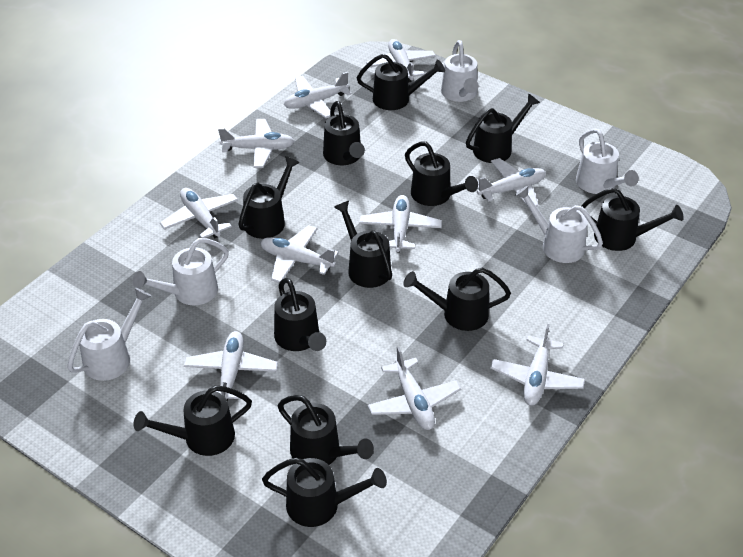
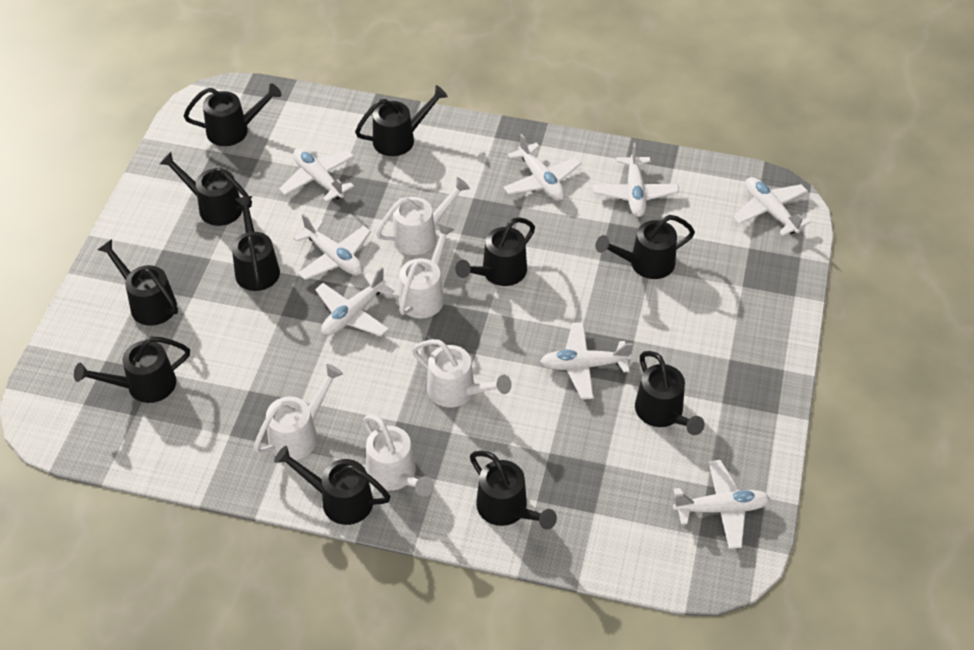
black watering can: [134,385,252,456] [238,156,300,239] [262,458,387,527] [274,278,326,351] [278,395,374,465] [323,101,365,165] [334,201,392,288] [357,54,445,110] [403,268,511,331] [405,142,478,206] [466,93,540,163] [581,188,684,251] = 12 -> [74,337,190,403] [97,239,178,326] [160,152,252,226] [183,83,282,146] [232,196,280,291] [274,446,390,525] [355,85,448,156] [455,217,535,286] [470,451,557,530] [596,215,695,279] [635,351,705,435] = 11
white plane: [160,188,238,238] [184,331,278,402] [218,119,294,168] [260,225,339,283] [284,72,352,118] [359,195,442,253] [366,39,436,82] [368,347,461,430] [477,158,546,208] [490,324,585,406] = 10 -> [279,148,354,202] [294,214,371,280] [315,267,395,337] [503,134,581,201] [540,322,633,399] [593,142,679,217] [673,460,770,549] [733,177,811,236] = 8

